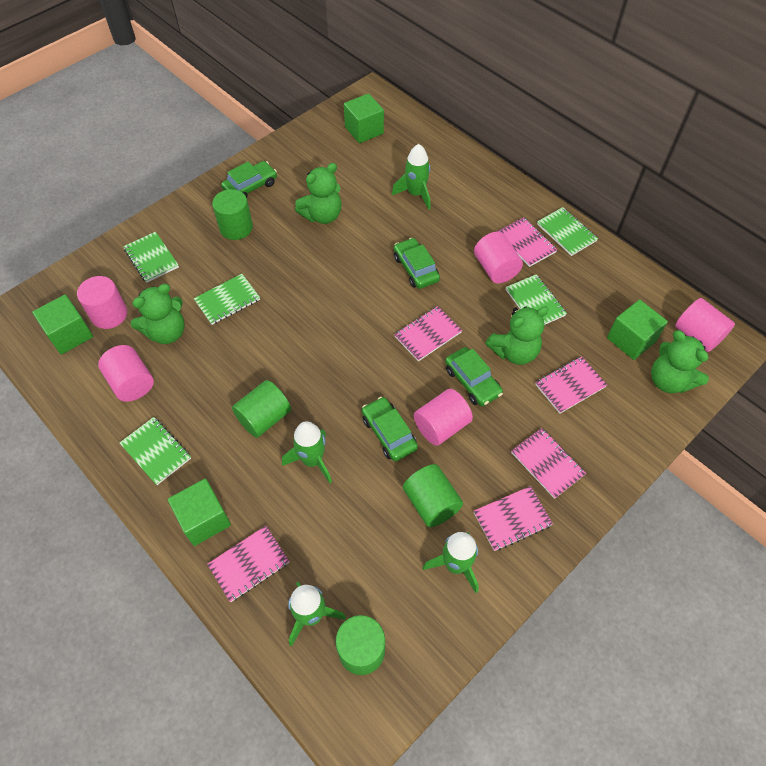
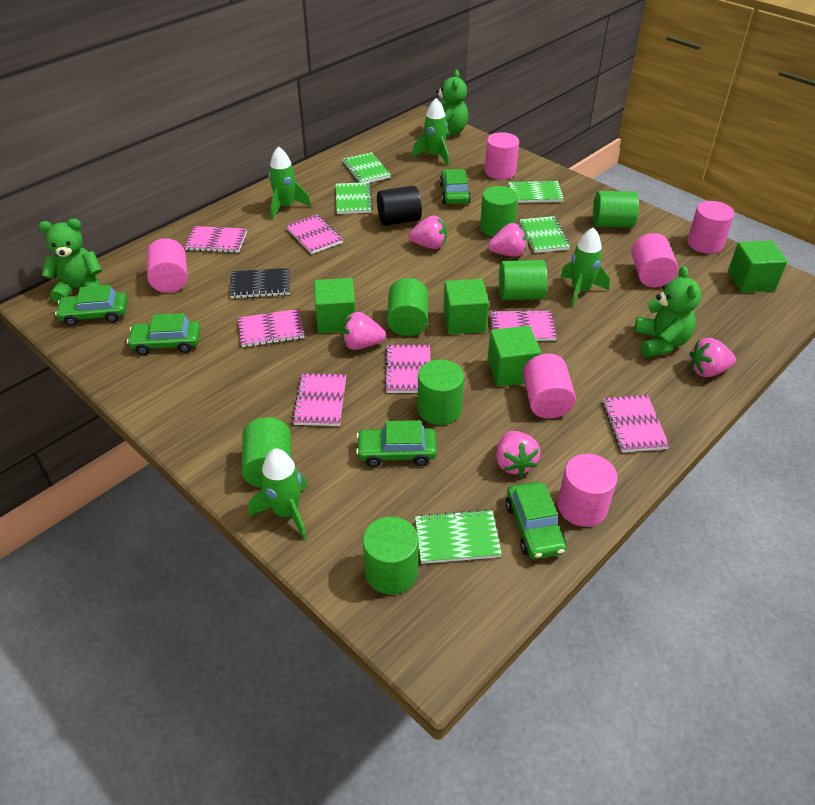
black cylinder: none = 0 -> [377,185,422,226] = 1
black notebook: none = 0 -> [230,268,290,299] = 1
green car: [221,161,277,198] [362,397,418,461] [394,238,440,289] [445,347,503,406] = 4 -> [55,285,128,326] [127,313,201,355] [356,420,437,467] [440,169,471,204] [506,482,566,559] = 5
green cylinder: [212,189,253,240] [232,380,291,438] [336,615,385,675] [403,464,463,527] = 4 -> [242,417,292,488] [363,516,419,595] [387,278,428,336] [417,359,464,425] [480,186,518,237] [499,260,548,300] [593,191,639,227] = 7
green teddy bear: [131,284,184,344] [295,163,342,224] [485,306,549,365] [651,330,709,393] = 4 -> [38,219,102,303] [436,70,468,137] [634,266,701,357] = 3
pink cylinder: [77,276,127,329] [98,345,154,402] [414,389,473,446] [474,232,523,284] [675,298,735,352] = 5 -> [147,238,188,293] [485,132,519,180] [523,354,576,419] [558,454,617,527] [631,233,678,287] [687,201,734,254] = 6
pink notebook: [207,526,290,602] [394,306,462,361] [474,486,553,551] [497,217,557,267] [511,428,586,499] [535,357,607,414] = 6 -> [184,226,247,253] [238,309,304,347] [285,214,343,254] [292,373,346,426] [384,345,430,393] [490,310,557,341] [602,395,670,452] = 7
pink strawberry: none = 0 -> [342,312,386,350] [409,215,447,249] [488,223,527,257] [496,431,540,476] [689,338,736,377] = 5

